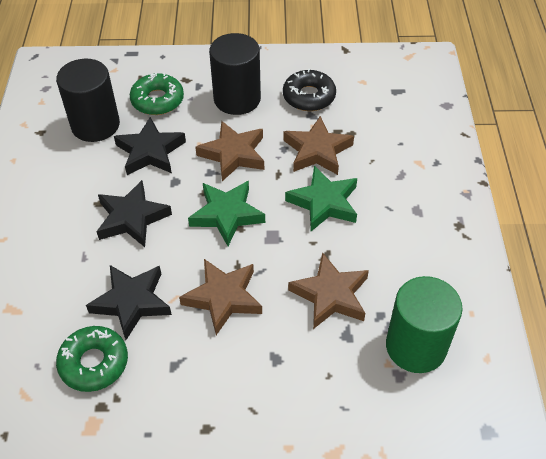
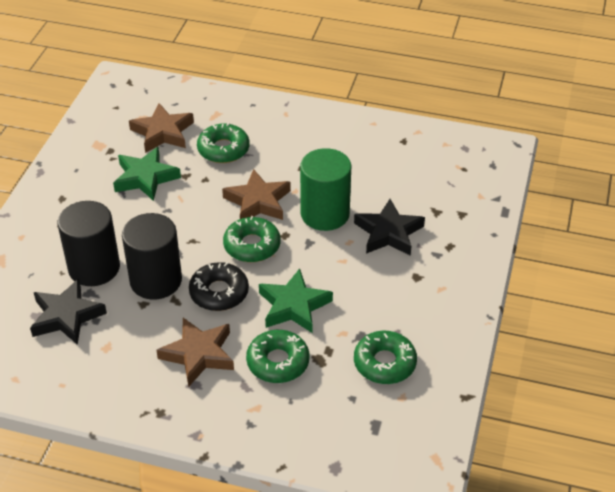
black star: [86,265,172,340] [96,180,172,247] [114,117,186,175] = 3 -> [30,279,107,345] [354,199,425,256] = 2
brown star: [179,259,262,335] [195,121,264,181] [283,116,354,175] [288,252,369,329] = 4 -> [129,103,194,153] [156,318,234,387] [222,169,291,220] = 3
green donut: [56,326,128,392] [130,73,184,115] = 2 -> [197,123,249,163] [223,216,281,262] [246,330,309,383] [354,331,417,384] = 4

